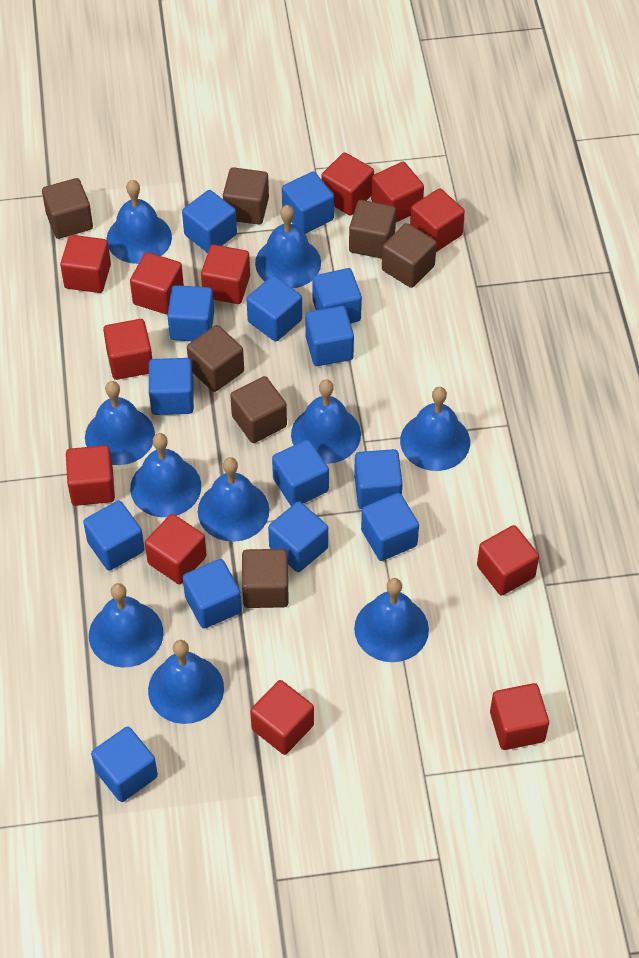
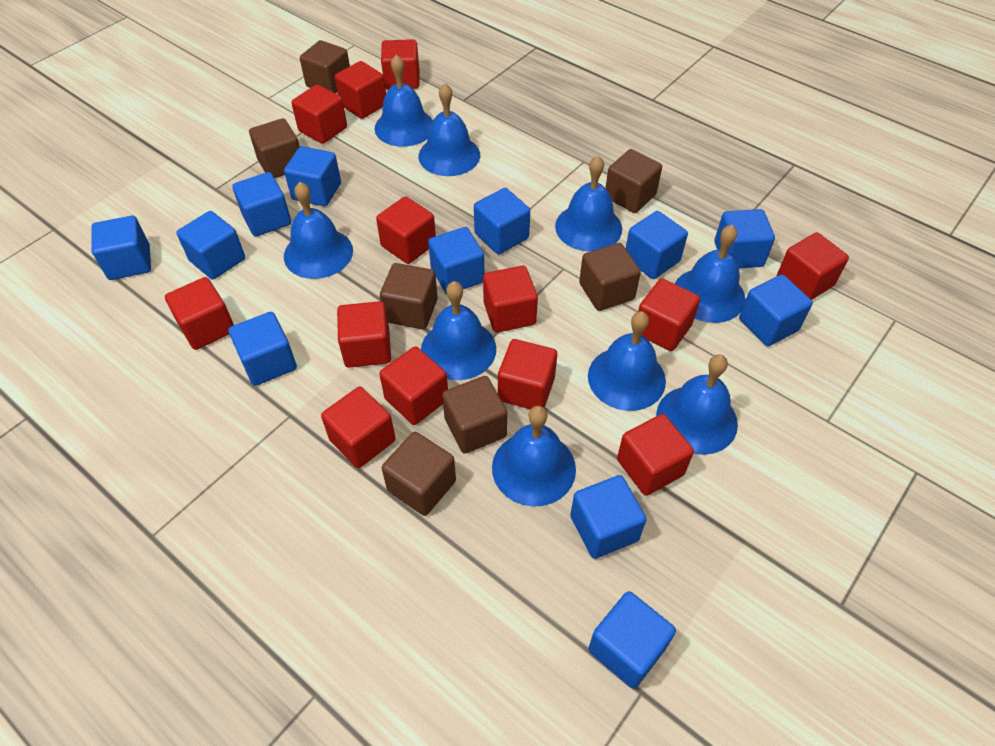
blue bell: [85,381,155,465] [89,583,163,668] [107,180,172,264] [130,433,201,517] [148,640,224,724] [198,457,269,542] [255,205,321,288] [291,379,361,464] [354,578,429,662] [400,387,470,471] = 10 -> [284,182,353,279] [375,55,433,147] [419,83,480,176] [421,281,496,380] [492,406,576,507] [555,156,622,252] [588,311,666,411] [656,354,738,455] [675,225,745,323] = 9
blue cube: [83,501,145,571] [91,726,158,802] [149,358,194,415] [167,285,214,341] [182,190,237,253] [183,559,242,629] [247,276,302,342] [268,501,328,572] [272,440,329,506] [282,171,334,234] [305,306,354,366] [312,268,362,323] [354,449,403,509] [361,493,419,561] = 14 -> [91,216,151,280] [176,211,245,280] [228,312,297,386] [232,172,291,237] [284,146,341,206] [428,227,484,294] [474,188,530,254] [570,475,647,559] [588,591,676,689] [626,211,688,279] [715,209,775,268] [739,274,813,346] = 12
red cube: [60,235,111,293] [66,445,115,506] [103,319,152,380] [130,252,184,314] [145,514,207,584] [201,245,250,304] [250,680,314,755] [321,152,374,216] [371,162,424,222] [410,189,465,252] [477,525,539,595] [490,683,549,750] = 12 -> [165,277,234,350] [291,85,347,144] [321,387,395,468] [335,61,386,119] [337,301,391,368] [376,196,436,264] [379,346,448,425] [381,39,420,90] [483,266,538,333] [498,339,557,409] [617,414,694,496] [638,278,700,351] [777,232,849,300] = 13

